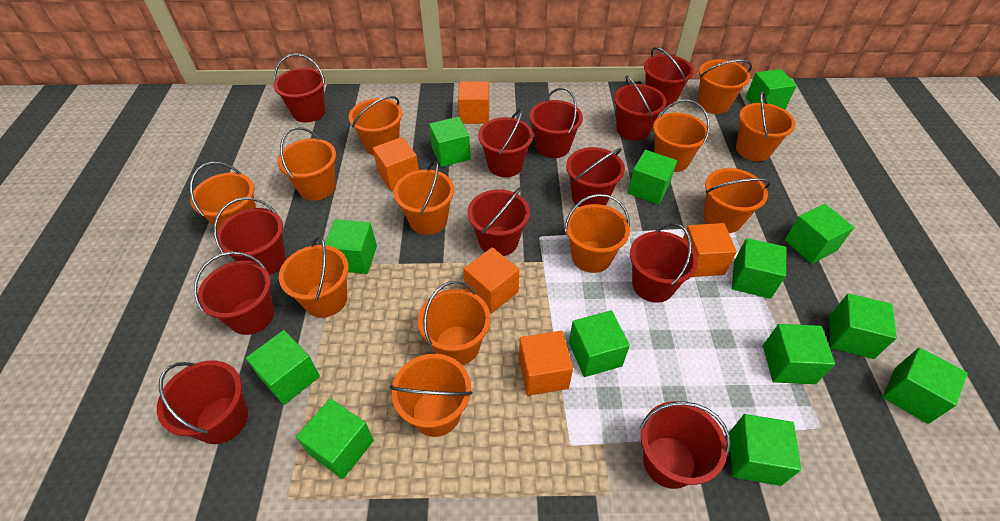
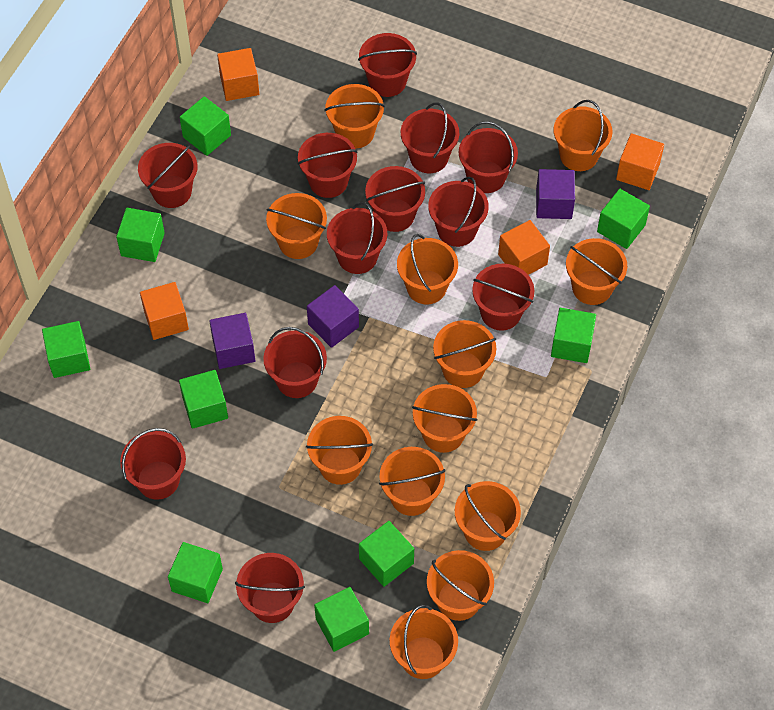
green cube: [246,330,320,405] [296,399,374,479] [325,219,377,274] [429,117,471,167] [569,310,630,377] [628,150,677,205] [729,414,801,486] [732,238,786,299] [746,69,797,110] [763,324,835,384] [785,204,854,264] [829,293,897,359] [882,347,968,424] = 13 -> [42,321,90,378] [116,208,165,262] [168,542,223,603] [179,370,228,429] [180,96,231,156] [314,587,369,652] [359,521,414,587] [551,308,596,363] [597,189,650,249] = 9
orange cube: [373,137,419,191] [458,82,489,124] [464,247,520,314] [519,331,573,396] [683,223,737,277] = 5 -> [140,282,189,340] [217,48,259,101] [498,220,550,275] [616,133,664,190] = 4
purple cube: none = 0 -> [209,313,255,369] [307,285,359,348] [536,169,575,219] = 3

